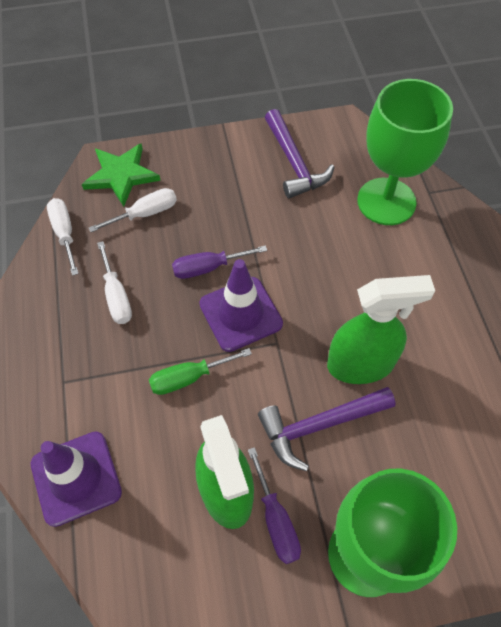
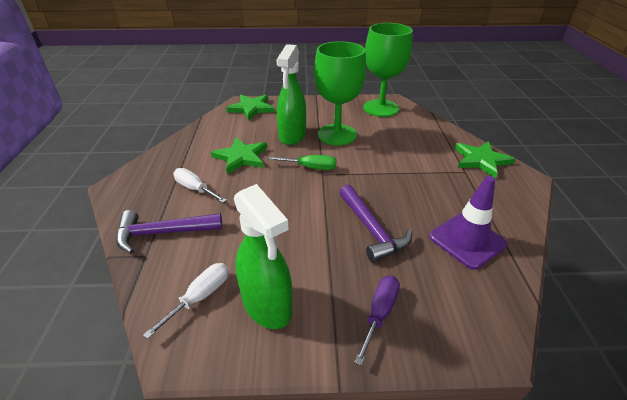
green star: [82,143,160,207] = 1 -> [211,137,267,174] [227,95,275,121] [455,141,515,178] = 3
purple screwdriver: [172,245,267,279] [248,447,301,564] = 2 -> [354,276,400,366] = 1
purple traffic cone: [31,431,122,527] [199,259,283,352] = 2 -> [429,176,507,270] = 1
white screwdriver: [47,198,79,276] [89,188,177,232] [97,241,132,324] = 3 -> [143,263,229,339] [173,168,227,203] = 2

